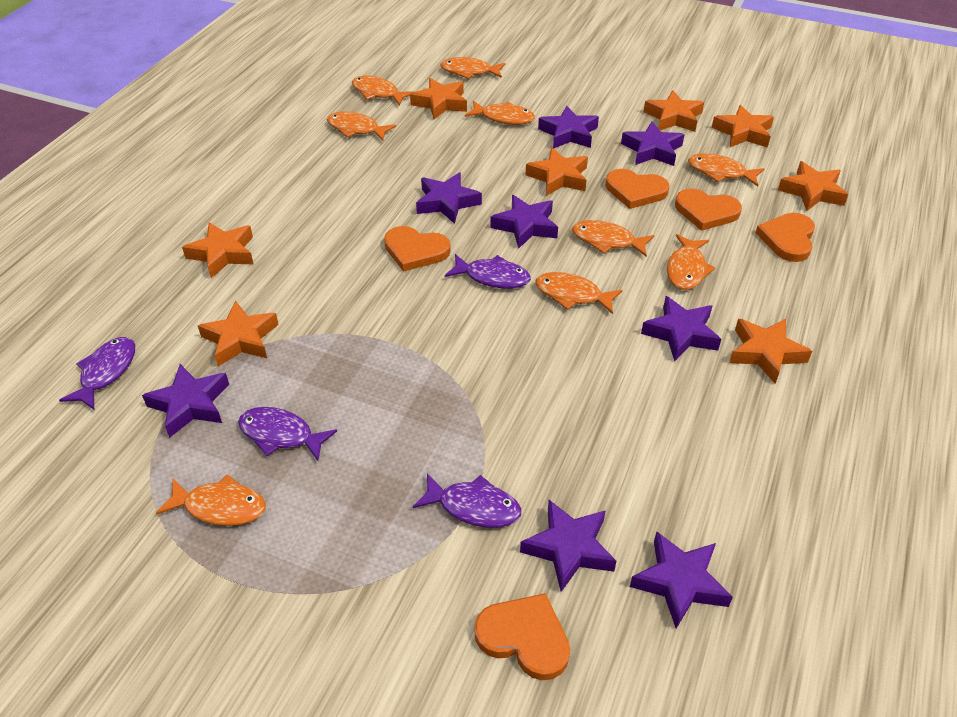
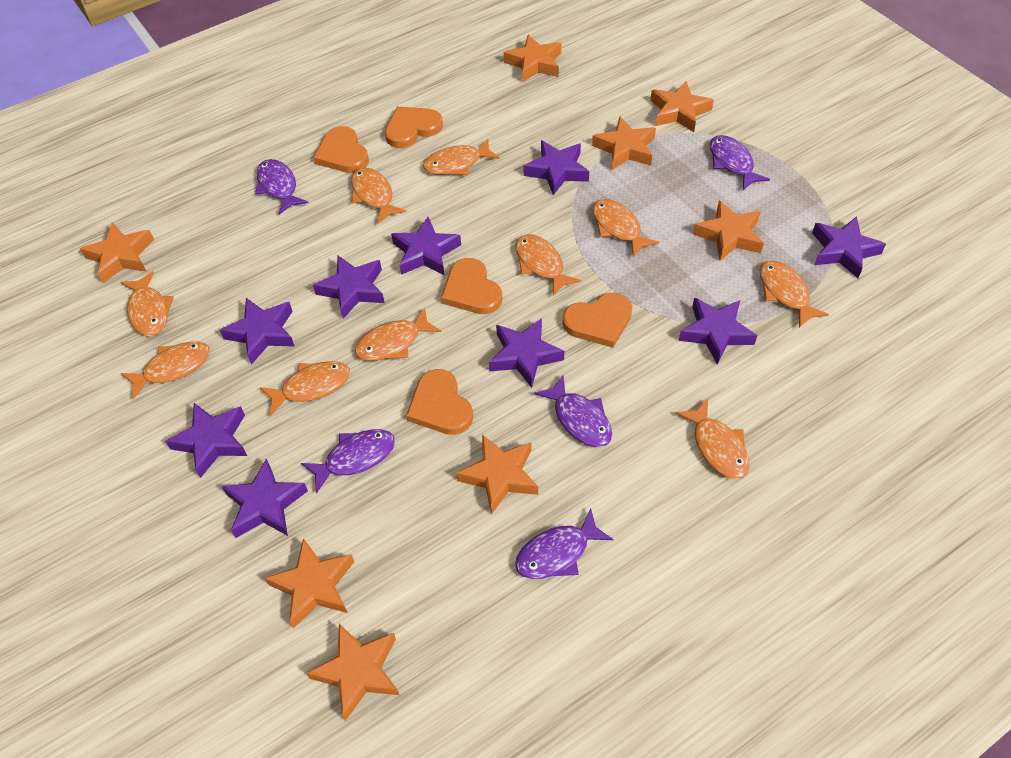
orange fish: [156,474,266,526] [327,111,396,141] [352,76,414,105] [440,57,505,79] [465,101,535,125] [535,272,622,314] [572,220,654,257] [667,234,715,290] [688,153,764,187] = 9 -> [121,271,174,336] [121,341,210,399] [260,361,350,416] [351,168,406,224] [355,308,441,361] [423,139,500,175] [515,234,581,296] [592,199,659,257] [675,399,750,479] [760,260,829,328] = 10
purple fish: [59,337,135,410] [238,407,337,461] [413,473,521,528] [445,254,531,289] = 4 -> [255,159,308,215] [301,429,395,494] [515,509,613,579] [535,375,612,447] [710,135,770,190] = 5
purple star: [142,364,229,438] [416,172,482,224] [490,195,558,249] [520,500,616,592] [538,106,599,149] [621,121,685,166] [630,532,733,628] [641,296,721,361] = 8 -> [165,403,247,478] [220,298,295,365] [222,458,308,538] [313,256,385,319] [391,217,461,276] [489,318,564,388] [524,140,589,195] [679,298,757,365] [812,216,886,278] = 9

